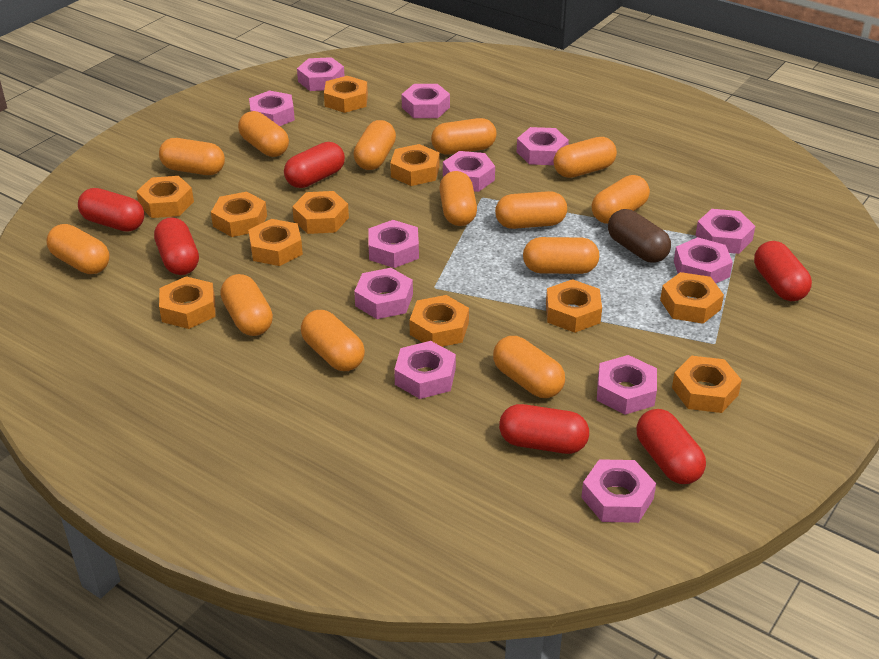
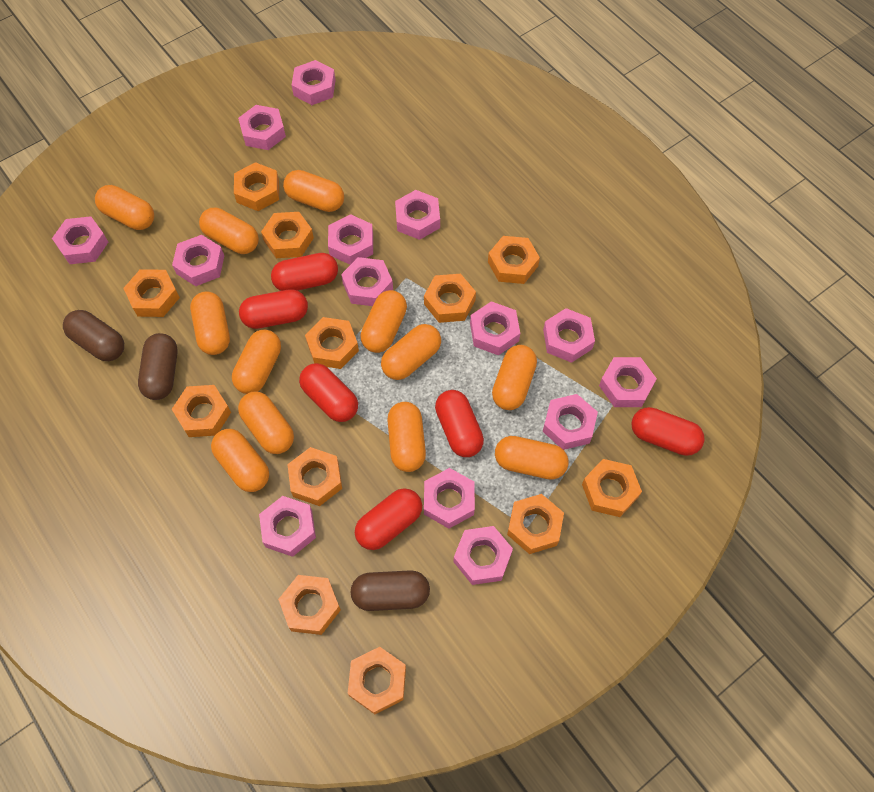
brown capsule: [608,209,671,263] = 1 -> [63,310,124,361] [138,333,178,400] [351,570,430,611] = 3
orange capsule: [46,224,110,274] [159,138,225,175] [220,274,273,336] [238,111,289,157] [301,310,365,371] [353,120,396,170] [431,118,497,155] [439,171,477,226] [493,336,565,398] [495,191,567,229] [523,237,599,274] [554,137,617,178] [592,175,650,224] = 13 -> [95,185,154,230] [190,291,230,355] [199,208,259,254] [211,429,269,492] [232,329,281,394] [238,392,294,454] [283,170,344,212] [361,290,407,353] [381,324,441,380] [387,402,426,472] [492,345,537,410] [495,436,569,480] = 12
orange nut: [136,176,194,218] [159,276,216,329] [211,192,267,237] [248,219,303,266] [292,191,349,234] [324,76,368,113] [390,144,440,186] [409,295,469,347] [546,279,602,333] [660,272,724,324] [672,356,742,413] = 11 -> [123,269,180,317] [172,385,231,437] [234,162,279,211] [261,212,314,258] [278,575,341,635] [287,447,342,506] [305,317,359,369] [348,647,406,714] [424,274,476,323] [488,236,540,284] [507,494,564,554] [582,459,642,517] = 12
pink nut: [249,90,295,126] [297,57,344,91] [354,268,413,319] [368,220,419,268] [394,341,456,399] [401,84,450,118] [443,151,495,192] [517,127,569,165] [581,459,656,523] [597,355,657,415] [674,237,733,283] [695,209,755,254] = 12 -> [52,216,108,264] [172,235,224,286] [238,105,286,150] [259,496,316,557] [292,60,335,105] [328,214,373,265] [341,257,393,306] [395,190,440,240] [424,468,475,529] [453,526,513,585] [470,301,520,355] [543,308,595,363] [543,394,598,450] [599,357,657,407] = 14

